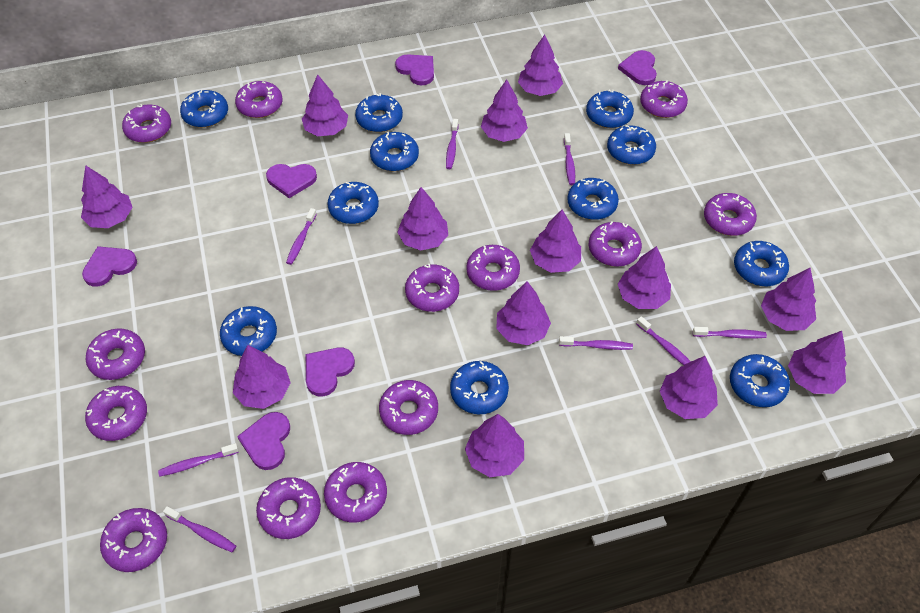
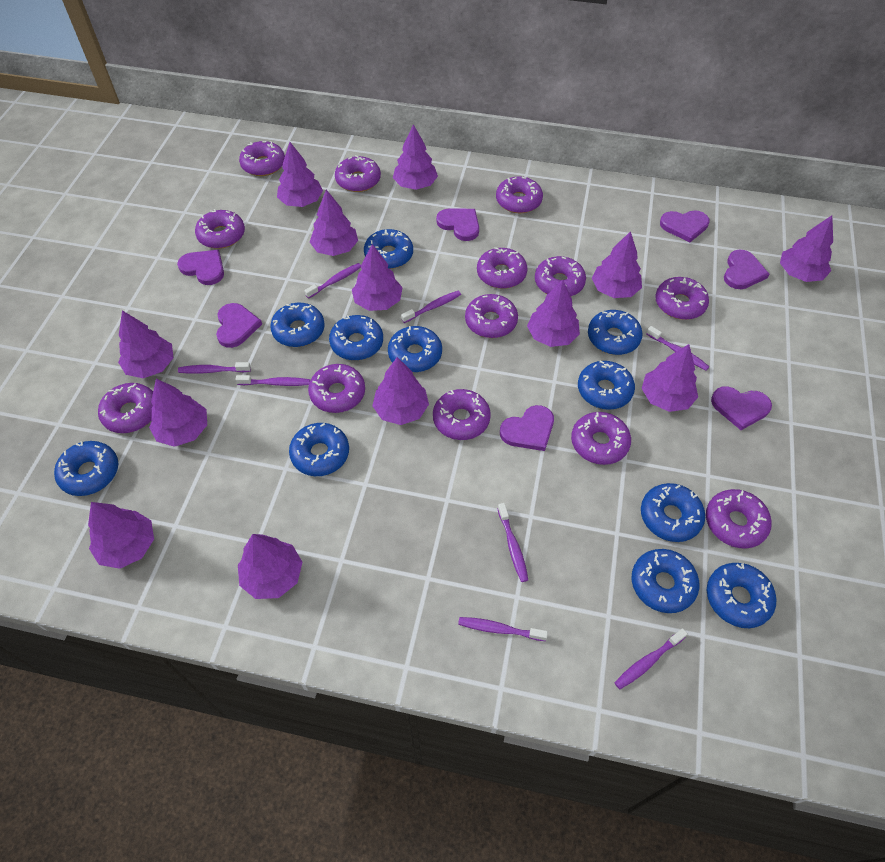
purple heart: [82,246,137,287] [237,412,290,470] [266,164,317,198] [306,348,355,397] [395,54,434,85] [618,50,657,85] = 6 -> [177,250,224,285] [216,303,262,348] [436,208,479,241] [500,405,554,451] [660,210,710,242] [711,386,772,430] [724,250,769,289] = 7

